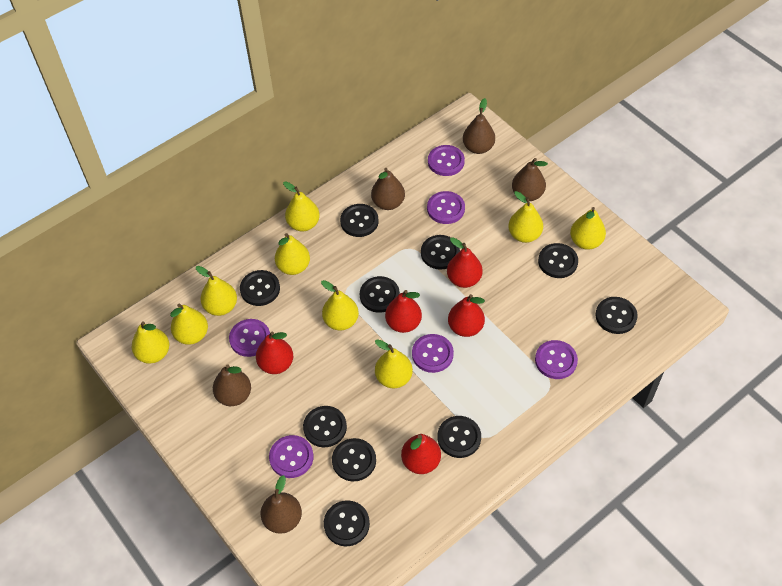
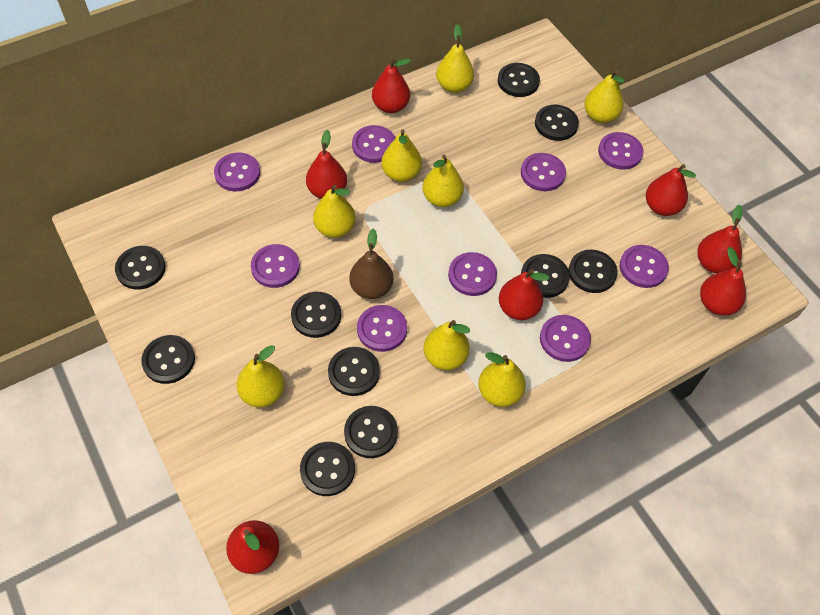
brown pear: [213,364,251,406] [261,475,302,534] [371,168,405,210] [463,98,495,154] [512,158,548,201] = 5 -> [349,229,393,299] = 1
purple button: [229,319,270,357] [269,435,314,478] [412,334,454,373] [427,191,465,224] [428,145,465,176] [535,340,578,379] = 6 -> [214,152,260,191] [251,244,300,288] [352,125,395,163] [357,305,407,352] [448,252,497,296] [521,153,566,191] [540,315,591,362] [598,132,643,170] [620,245,669,288] = 9
red pear: [256,332,293,374] [385,290,422,333] [401,434,441,474] [447,237,483,288] [448,294,485,337] = 5 -> [226,520,279,574] [306,130,347,199] [372,58,411,113] [499,269,549,320] [646,164,696,216] [697,205,743,274] [700,247,746,316] = 7
yellow pear: [132,321,169,364] [170,304,208,345] [196,266,237,316] [275,233,310,275] [283,181,320,231] [321,280,359,330] [375,339,413,388] [508,191,543,243] [570,207,606,250] = 9 -> [237,345,285,407] [313,185,355,238] [381,129,422,182] [423,155,464,207] [424,320,470,370] [436,24,474,93] [478,352,526,407] [584,70,625,123] = 8

